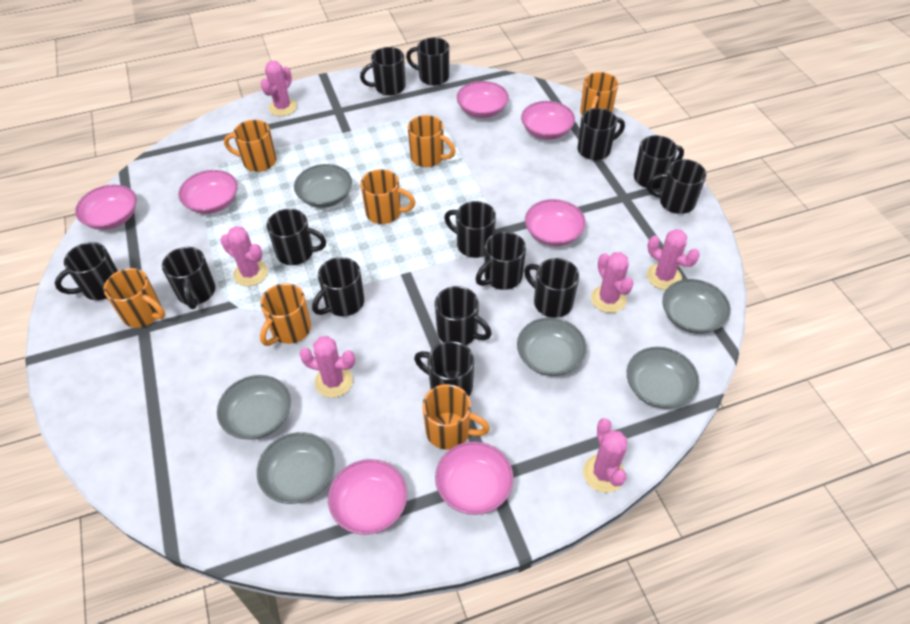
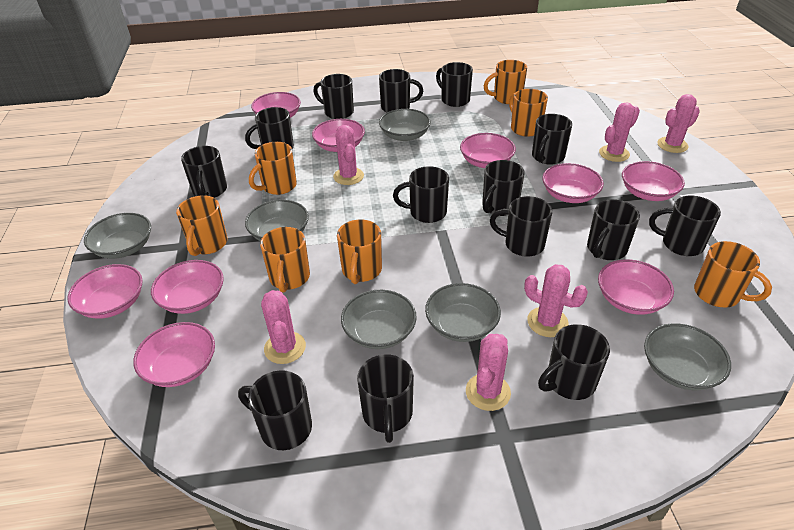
pink bowl: [75,184,137,230] [178,170,238,214] [328,459,407,535] [435,441,514,515] [457,81,509,118] [521,101,575,140] [525,199,586,246] = 7 -> [67,264,143,319] [133,322,215,387] [151,260,224,314] [251,92,301,118] [312,119,365,152] [460,133,516,168] [542,163,604,203] [598,259,674,315] [622,161,685,201] = 9

